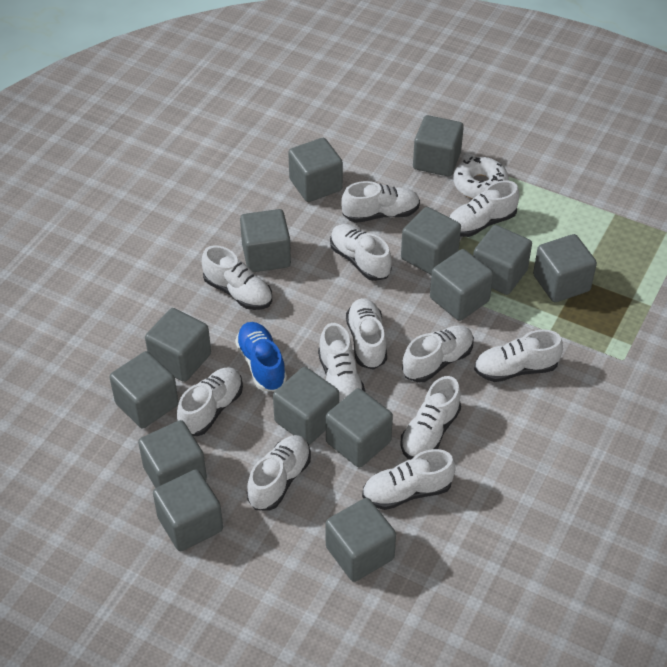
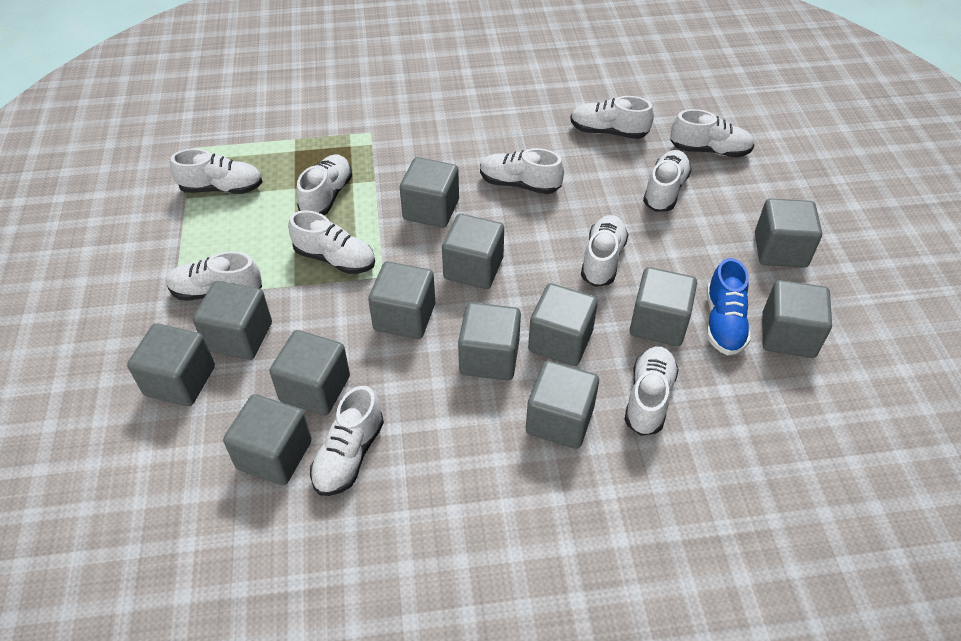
grey cube: [109,351,179,428] [138,420,207,488] [145,308,211,382] [153,469,223,551] [240,209,291,272] [273,367,339,445] [288,138,343,202] [325,498,396,582] [326,388,393,468] [401,207,461,275] [413,115,464,177] [430,249,493,321] [473,225,532,295] [533,234,597,302] = 14 -> [127,323,215,406] [193,281,272,360] [223,394,312,485] [269,330,350,416] [368,262,435,339] [400,157,459,228] [442,214,504,289] [458,302,521,381] [526,361,599,449] [528,283,598,366] [630,267,697,346] [755,198,822,268] [762,280,832,358] = 13
white donut: [453,156,509,199] = 1 -> none = 0
white shoe: [177,367,243,436] [202,245,272,310] [247,435,311,511] [318,323,365,403] [330,224,392,281] [341,181,420,223] [346,298,387,370] [362,449,456,510] [401,376,461,459] [402,326,474,383] [449,180,519,237] [474,330,563,382] = 12 -> [166,251,262,301] [170,149,262,194] [288,210,375,274] [296,155,352,215] [310,386,384,496] [480,148,564,194] [570,96,654,139] [581,215,629,287] [624,346,679,436] [643,150,692,212] [670,109,754,157] = 11

